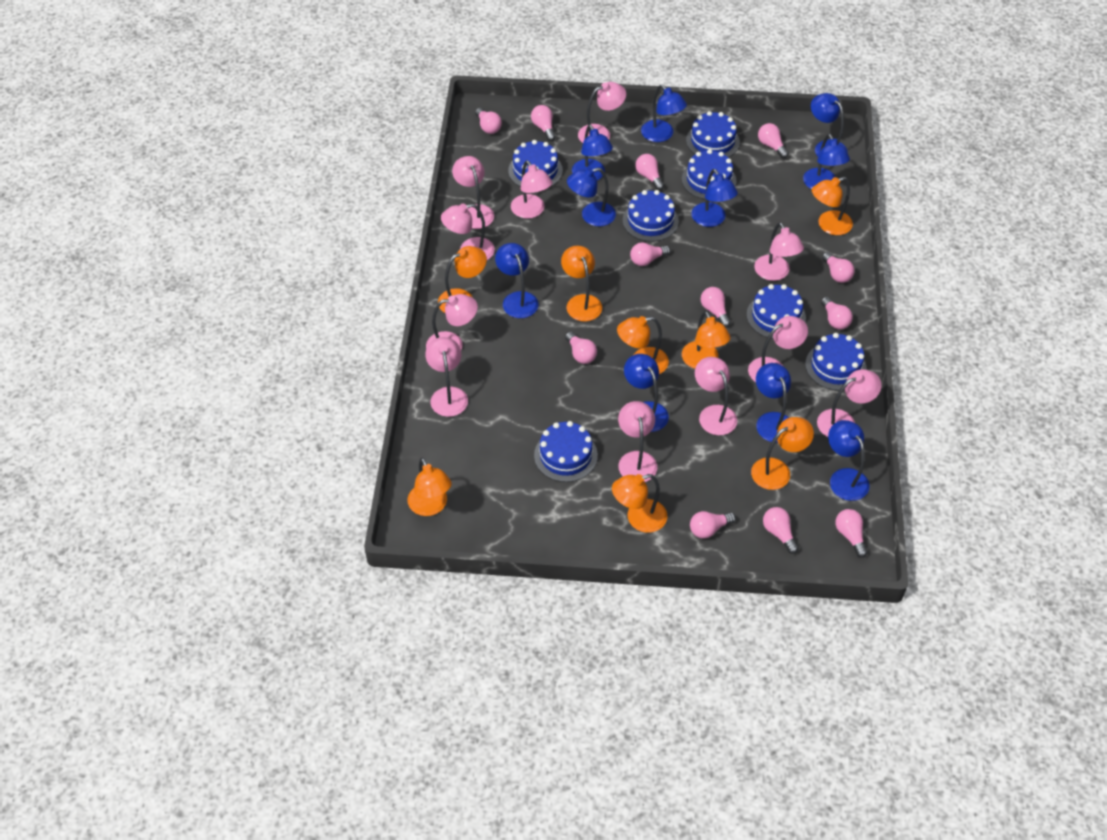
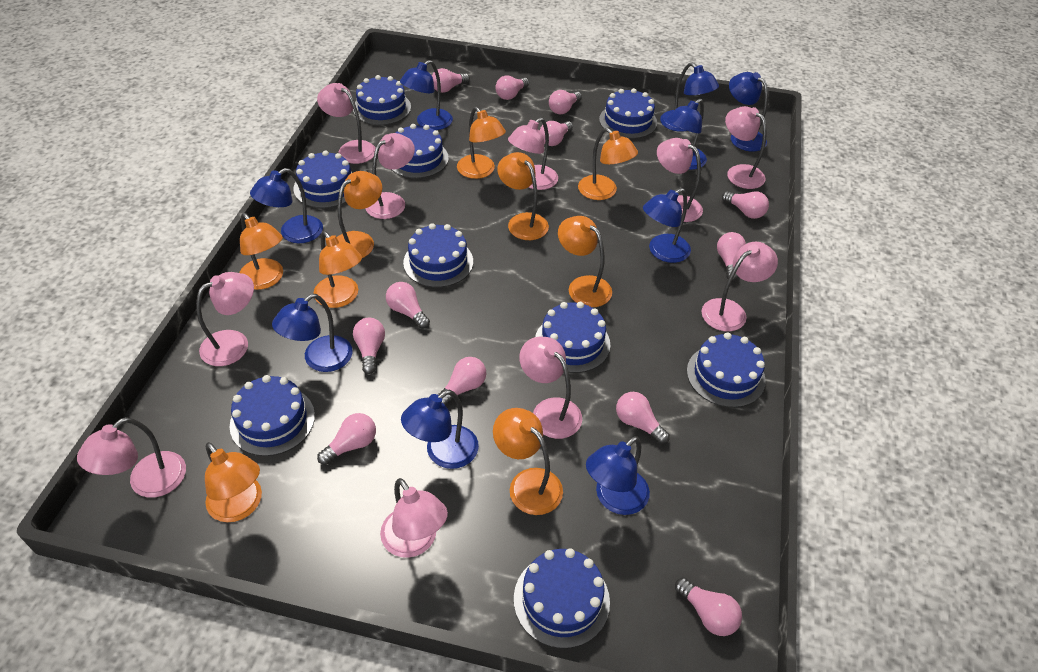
blue cake: [508,140,563,187] [534,421,598,482] [623,190,679,242] [682,149,737,199] [686,111,740,157] [747,284,806,339] [805,333,867,391] = 7 -> [230,375,315,456] [294,150,352,208] [353,75,411,125] [392,124,449,178] [403,223,473,287] [514,548,610,649] [535,302,610,373] [599,88,657,139] [687,332,766,408] = 9
blue lamp: [495,243,538,318] [567,167,616,226] [572,125,613,180] [624,354,669,432] [641,85,687,142] [691,169,738,227] [756,363,791,443] [803,134,850,189] [811,93,848,156] [828,420,870,501] = 10 -> [250,168,323,243] [272,294,353,372] [400,60,453,130] [401,390,479,469] [586,436,650,515] [643,188,691,263] [660,62,719,132] [667,99,707,170] [729,72,768,152] = 9
orange lamp: [408,458,452,516] [438,246,487,313] [561,246,602,322] [612,474,667,533] [617,316,669,374] [682,311,731,369] [751,417,814,490] [812,177,853,235] = 8 -> [205,442,262,522] [239,213,283,290] [313,231,362,308] [337,171,382,258] [457,107,506,179] [493,408,563,515] [497,152,549,240] [558,216,612,307] [578,128,638,200] = 9
pink lamp: [425,337,468,417] [426,294,478,350] [441,203,495,260] [452,156,494,229] [511,161,553,219] [578,82,626,143] [618,401,657,482] [695,357,737,435] [748,316,808,382] [754,222,804,281] [817,369,882,437] = 11 -> [77,417,186,498] [196,272,254,366] [317,83,376,164] [365,133,415,219] [380,478,448,558] [508,118,558,190] [519,337,582,439] [657,138,703,222] [701,242,778,332] [725,106,767,189] = 10

